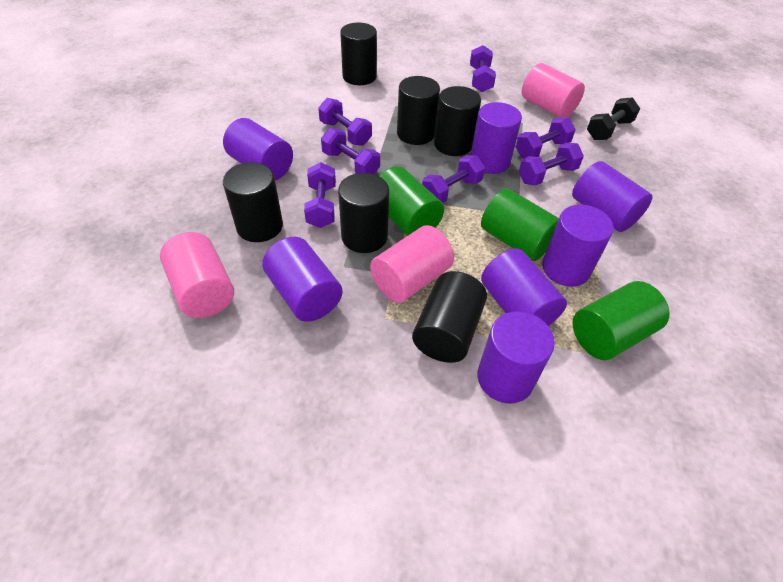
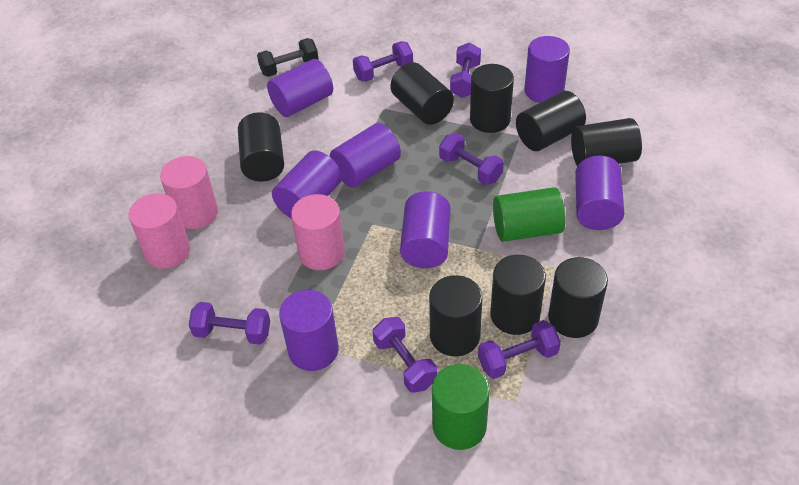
black cylinder: [223,162,283,242] [338,173,389,253] [340,23,377,85] [397,76,440,145] [412,271,487,363] [434,86,481,156] = 6 -> [238,112,284,182] [390,62,454,125] [429,275,482,356] [470,64,514,133] [490,255,546,335] [516,91,586,151] [548,257,608,338] [571,118,642,166] = 8
green cylinder: [379,166,444,236] [481,188,559,261] [573,281,670,360] = 3 -> [432,364,490,450] [493,187,566,242] = 2
purple dumbbell: [304,162,336,228] [318,98,372,146] [321,128,380,174] [422,155,485,203] [470,45,496,92] [516,118,576,159] [519,143,584,185] = 7 -> [189,302,270,345] [353,41,413,82] [372,317,437,393] [439,133,504,185] [450,42,481,98] [478,320,561,379] = 6

